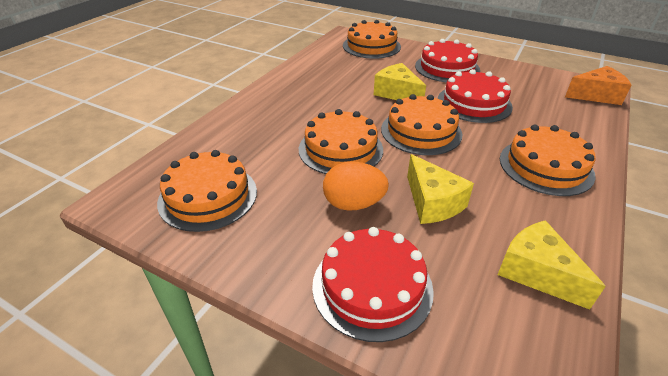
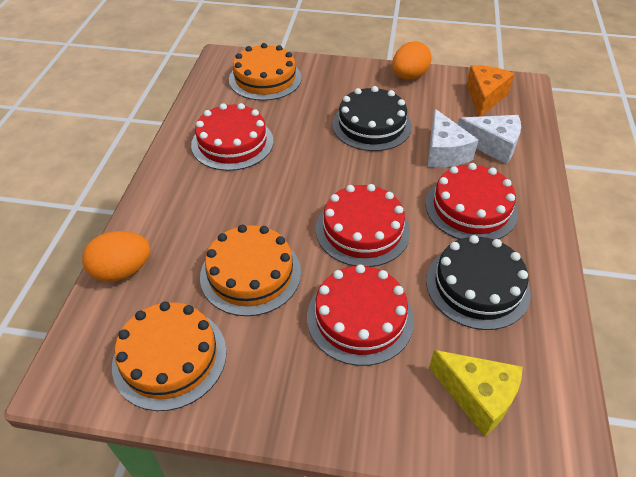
black cake: none = 0 -> [332,86,412,151] [426,235,531,330] = 2
orange cake: [157,150,257,232] [299,109,383,174] [343,20,401,59] [381,94,462,155] [500,125,596,196] = 5 -> [112,302,227,411] [200,225,301,316] [229,43,302,101] = 3
orange egg: [323,162,389,211] = 1 -> [82,231,151,282] [392,41,432,79] = 2
red cake: [312,227,434,342] [415,39,480,82] [438,69,513,123] = 3 -> [191,103,273,171] [307,264,414,366] [316,184,410,267] [425,163,518,240] = 4
white cheese: none = 0 -> [428,109,478,168] [458,115,521,164] = 2
yellow cheese: [374,63,426,100] [407,154,474,224] [498,220,606,310] = 3 -> [429,350,523,437] = 1

